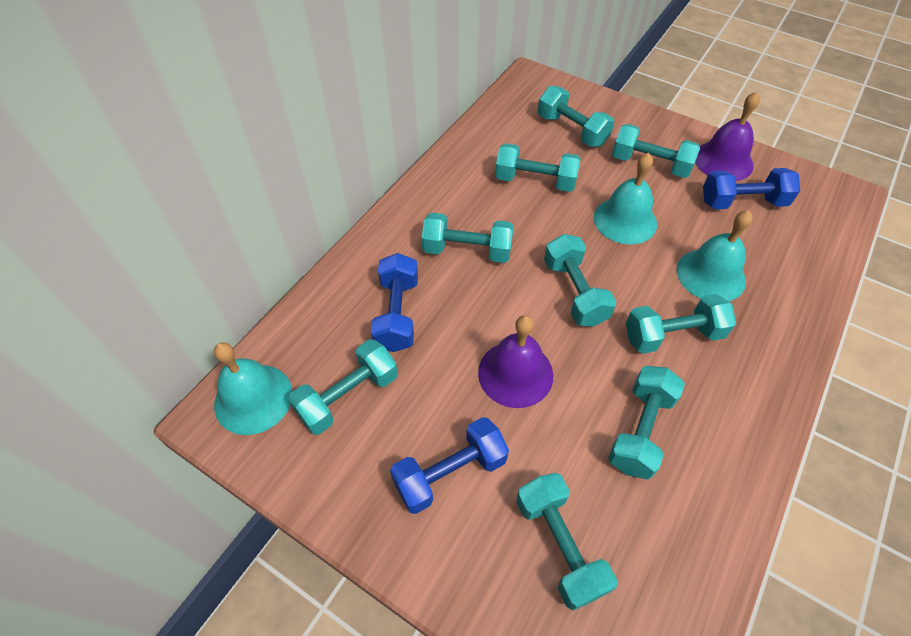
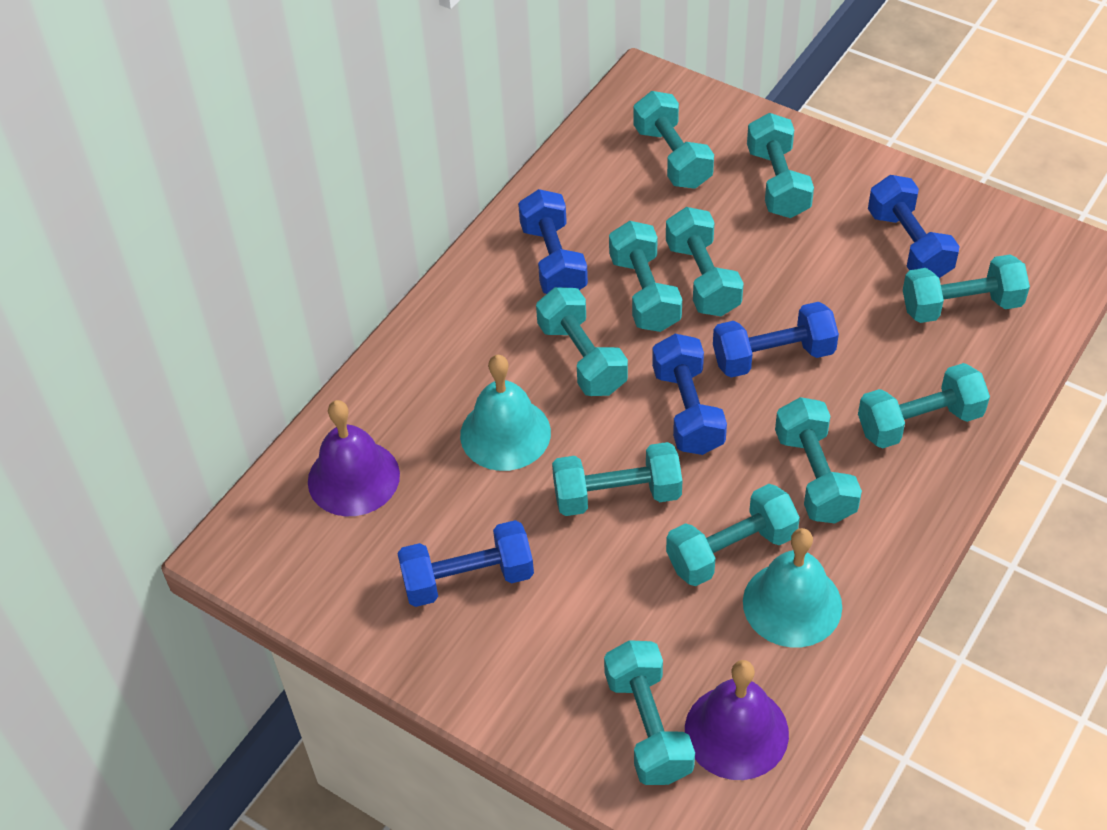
blue dumbbell: [371,253,418,352] [390,417,509,514] [703,168,800,209] = 3 -> [397,520,534,607] [518,189,588,294] [652,334,727,455] [713,302,839,378] [868,175,960,278] = 5
turquoise bell: [214,342,292,435] [594,153,657,244] [677,210,753,301] = 3 -> [460,355,551,471] [743,528,842,648] = 2
turquoise dumbbell: [288,339,398,435] [421,212,514,263] [495,143,581,192] [516,473,617,610] [538,86,614,147] [544,234,616,327] [608,366,685,480] [612,124,700,178] [626,294,736,354] = 9 -> [536,287,628,396] [552,442,683,516] [604,640,695,785] [609,221,682,332] [633,91,714,189] [666,207,744,316] [666,484,800,586] [747,113,814,218] [775,397,862,523] [858,363,990,449] [903,254,1030,323] = 11

